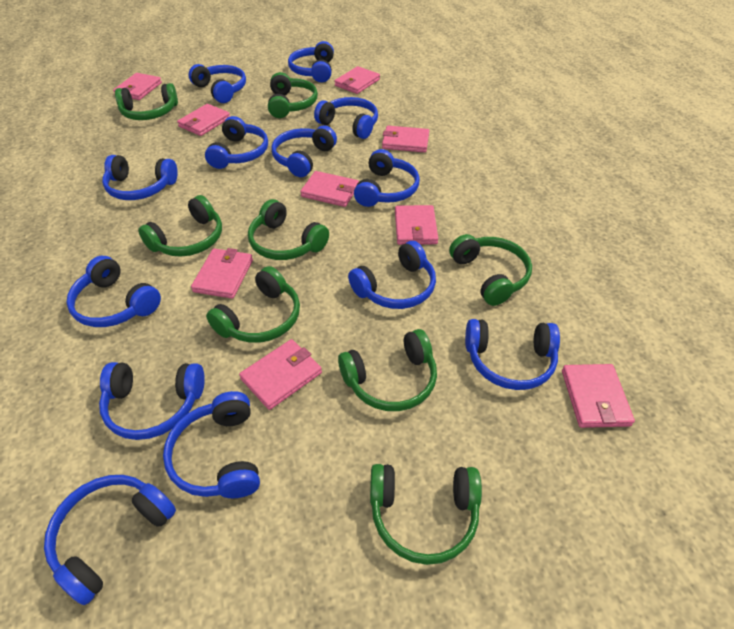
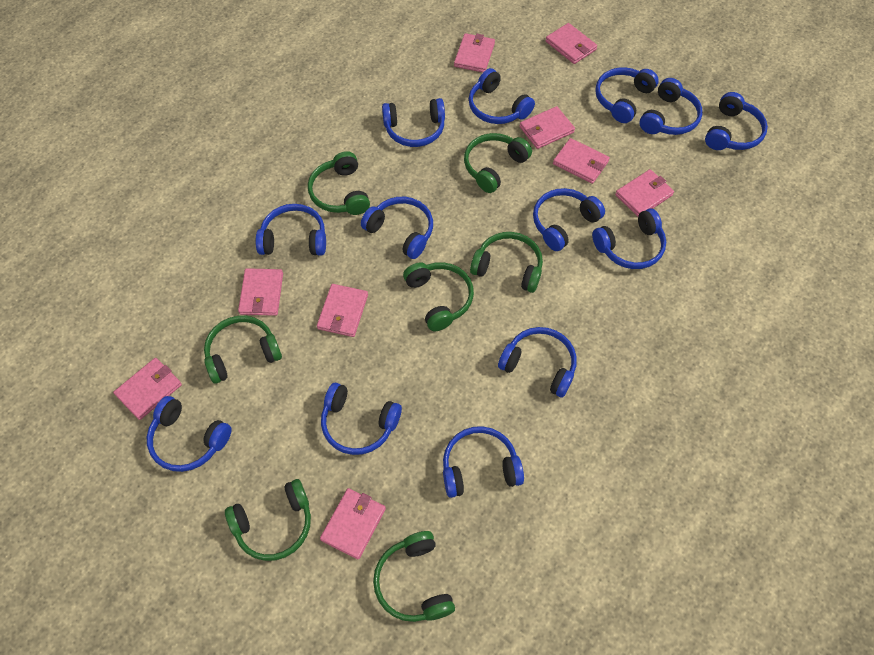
green headphones: [115,83,178,120] [138,195,222,257] [206,266,300,343] [248,199,329,260] [268,72,318,118] [338,329,437,411] [370,464,482,565] [449,234,532,306] = 8 -> [204,316,282,384] [225,479,311,561] [308,151,370,215] [373,531,455,622] [403,262,474,331] [464,133,532,193] [470,232,543,293] = 7

